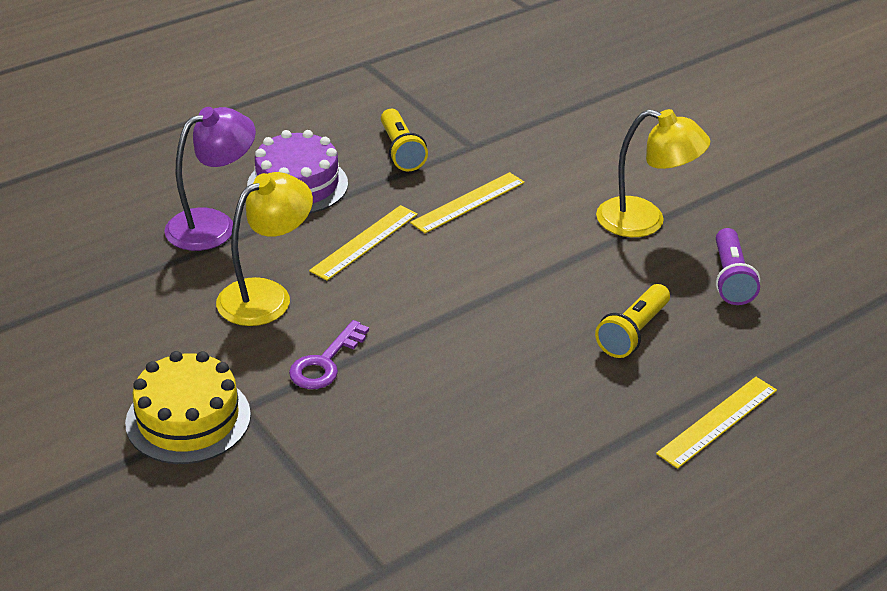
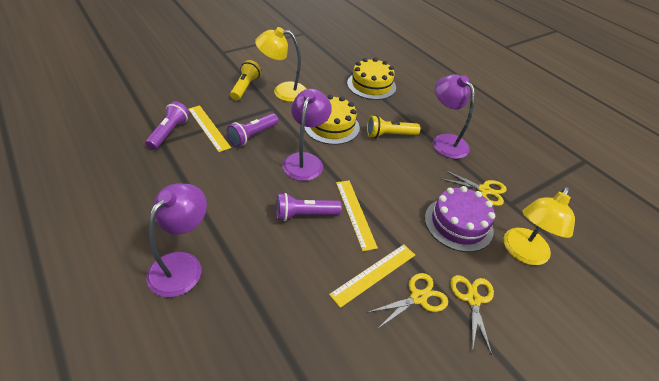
purple flashlight: [716,228,760,305] = 1 -> [145,101,190,150] [227,113,279,147] [276,193,342,221] = 3
purple key: [289,320,369,389] = 1 -> none = 0
purple lamp: [164,107,256,251] = 1 -> [146,183,207,297] [282,89,332,181] [433,74,475,159] = 3
yellow cake: [125,351,251,464] = 1 -> [304,95,360,145] [347,58,396,100] = 2
yellow scissors: none = 0 -> [367,273,448,328] [442,170,507,206] [450,275,494,355] = 3

